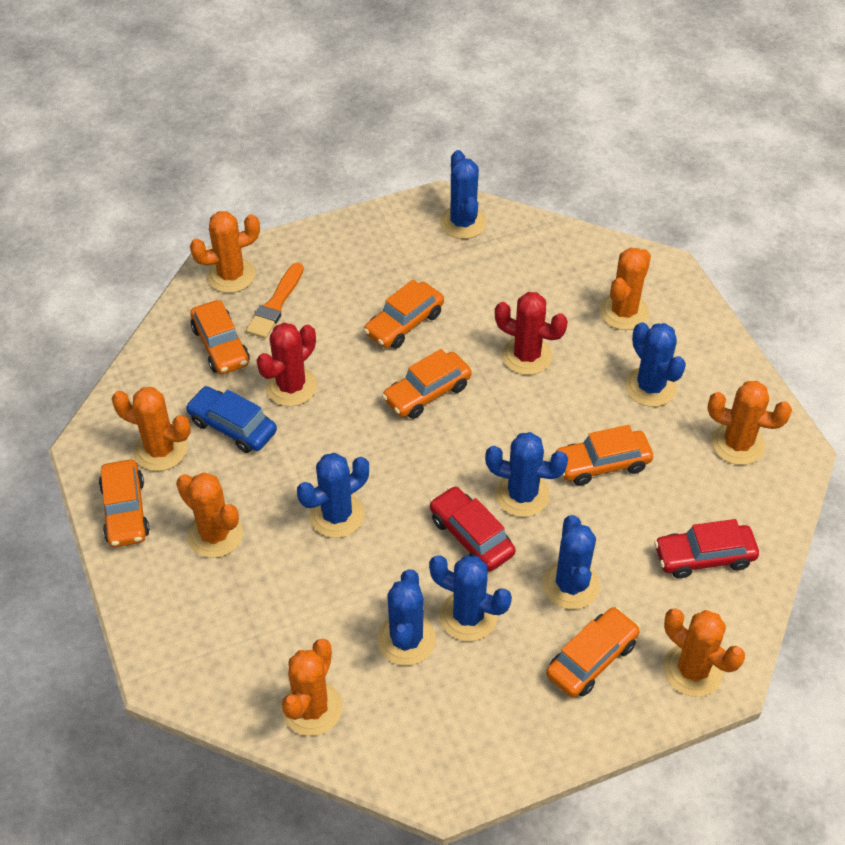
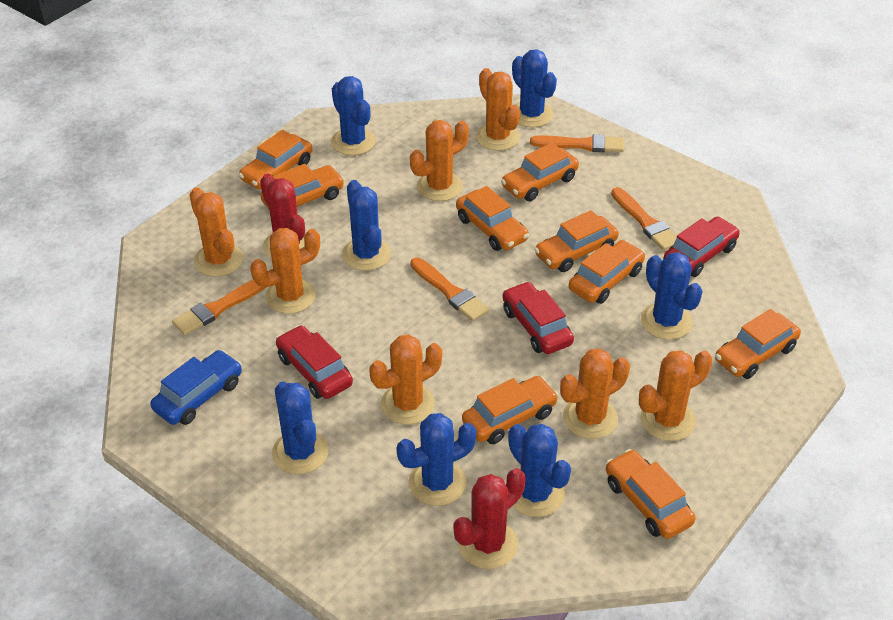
orange brush: [246,262,304,339] = 1 -> [172,280,266,335] [410,257,489,321] [530,134,624,152] [611,187,677,251] = 4
orange car: [99,460,150,547] [190,300,250,375] [363,279,444,349] [382,349,472,419] [546,607,640,698] [554,425,653,486] = 6 -> [239,130,313,190] [261,164,345,209] [456,186,529,251] [462,376,559,444] [501,143,579,201] [534,210,619,272] [569,240,645,304] [606,449,696,539] [715,309,801,379] = 9
red car: [429,486,515,571] [654,519,759,579] = 2 -> [276,325,353,399] [502,281,574,354] [664,216,740,277] = 3

